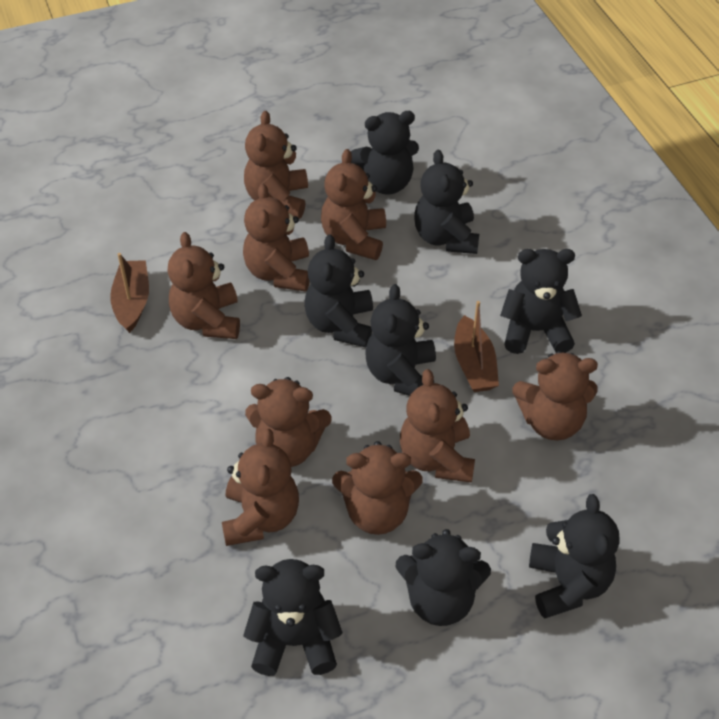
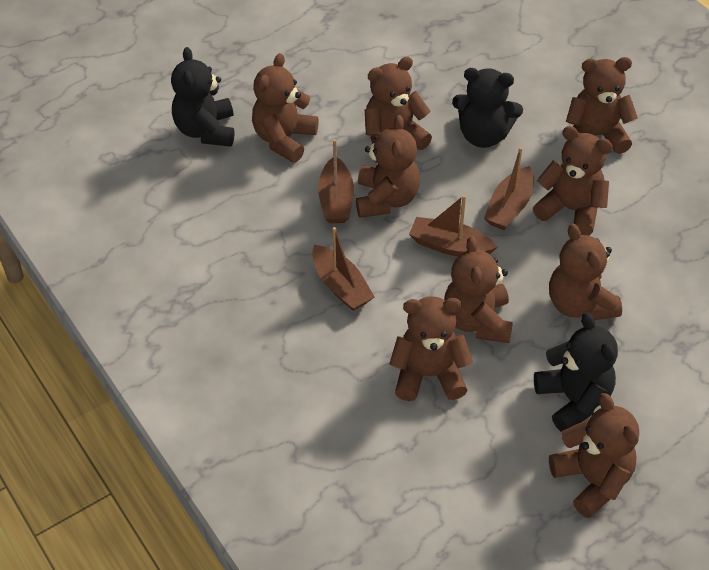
black teddy bear: [243,559,342,676] [304,234,373,347] [350,111,419,195] [365,284,436,396] [396,529,491,626] [414,150,479,254] [500,249,582,354] [529,494,619,619] = 8 -> [171,47,234,147] [452,68,523,148] [534,312,618,432] = 3
brown boat: [110,253,149,333] [454,301,499,392] = 2 -> [312,227,375,311] [318,139,354,223] [409,195,498,257] [484,147,534,230] = 4

